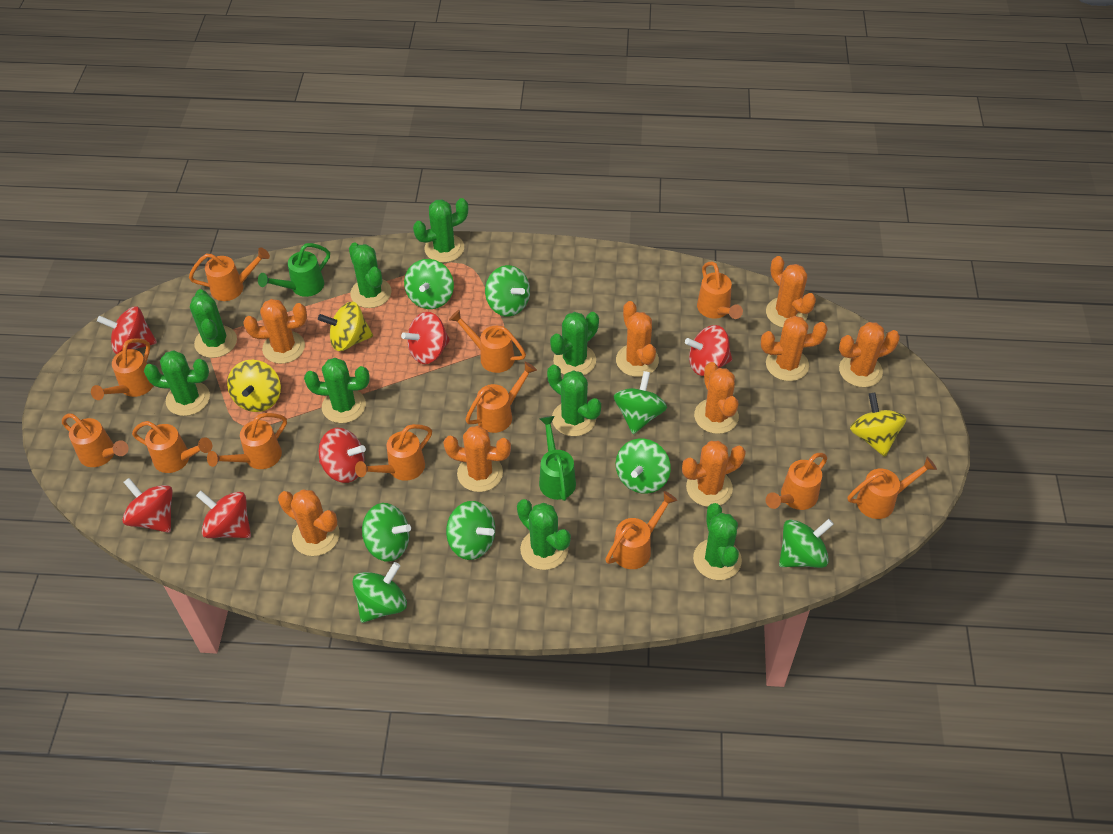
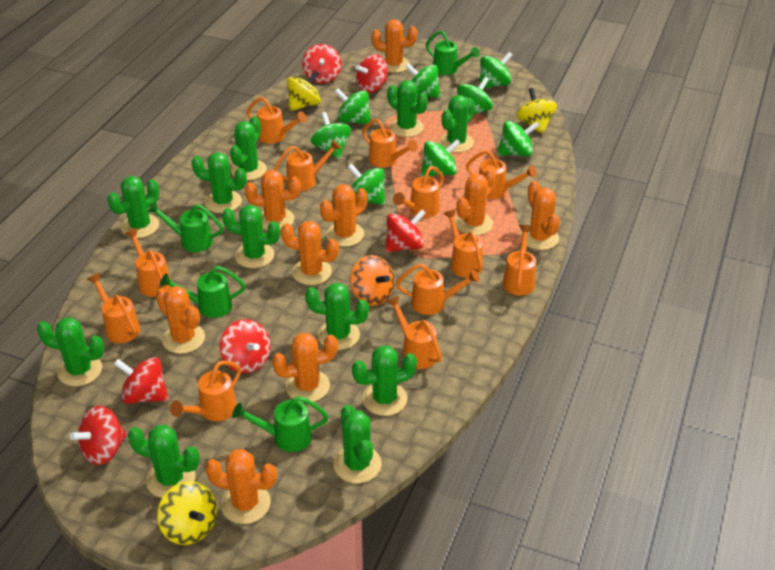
green cactus: [144,350,210,416] [190,289,237,358] [304,358,370,423] [349,242,392,308] [413,198,468,263] [517,499,571,570] [547,365,601,436] [550,312,599,375] [693,503,742,580] = 9 -> [37,317,104,386] [108,176,159,238] [128,425,200,498] [191,152,247,213] [222,205,280,268] [230,116,267,180] [305,283,369,350] [334,405,382,483] [352,346,417,416] [387,80,428,137] [439,95,475,153] = 11
green watering can: [258,243,330,297] [539,416,576,501] = 2 -> [148,202,223,252] [160,266,246,318] [232,396,329,452] [426,31,480,75] = 4
orange spinning top: none = 0 -> [350,255,395,306] = 1

